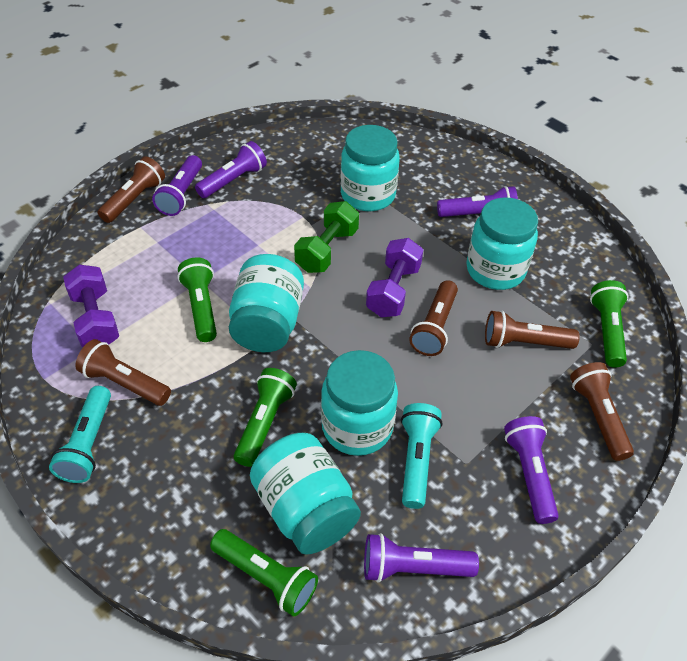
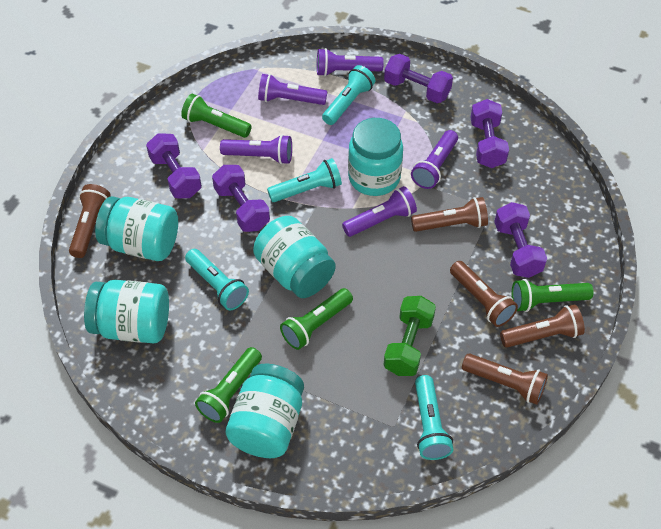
purple dumbbell: [63,265,119,347] [366,238,423,317] = 2 -> [146,133,202,198] [212,165,270,232] [384,54,453,103] [471,99,509,168] [494,202,547,278] = 5
turquoise flashlight: [49,386,111,483] [401,403,442,509] = 2 -> [185,249,249,310] [267,158,342,202] [322,65,375,125] [415,375,453,460] = 4

